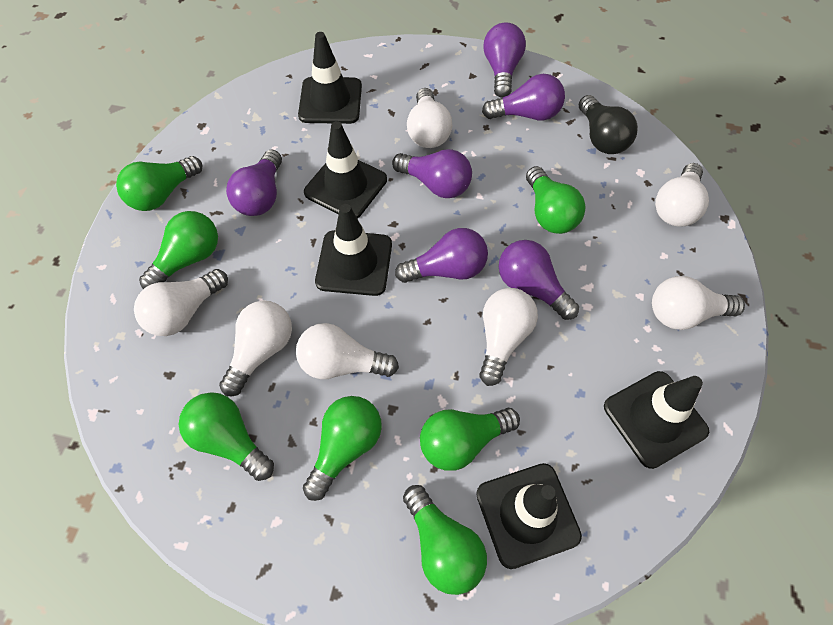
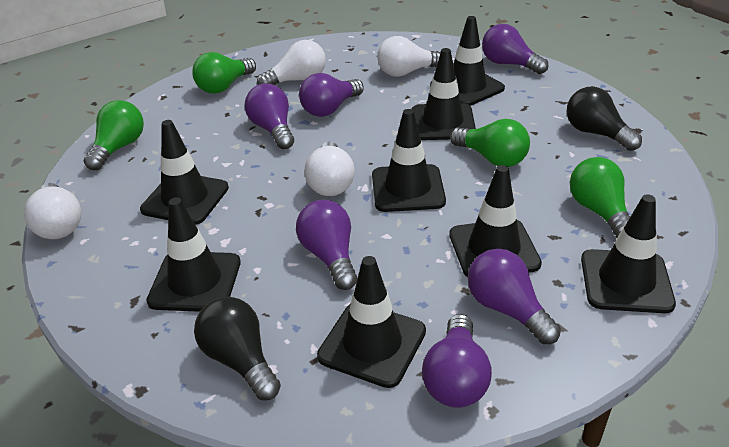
black light bulb: [579,95,638,154] = 1 -> [194,297,281,400] [567,87,642,151] = 2
black traffic cone: [298,32,362,124] [304,121,387,219] [315,204,392,296] [476,463,582,569] [604,371,709,469] = 5 -> [140,120,229,225] [147,197,241,312] [317,256,426,388] [372,109,446,212] [412,48,476,140] [430,16,505,106] [449,165,542,277] [581,194,676,313] = 8
green light bulb: [116,156,202,211] [139,211,218,289] [179,392,274,481] [303,396,382,501] [403,485,487,595] [420,408,520,471] [526,166,585,234] = 7 -> [84,100,144,170] [192,52,256,94] [450,119,530,167] [570,157,630,238] = 4
white light bulb: [134,269,228,336] [219,301,292,396] [296,323,399,379] [407,88,452,148] [479,288,538,386] [652,276,745,330] [655,163,709,227] = 7 -> [24,183,81,239] [257,40,326,85] [305,142,355,196] [377,36,441,77] = 4

